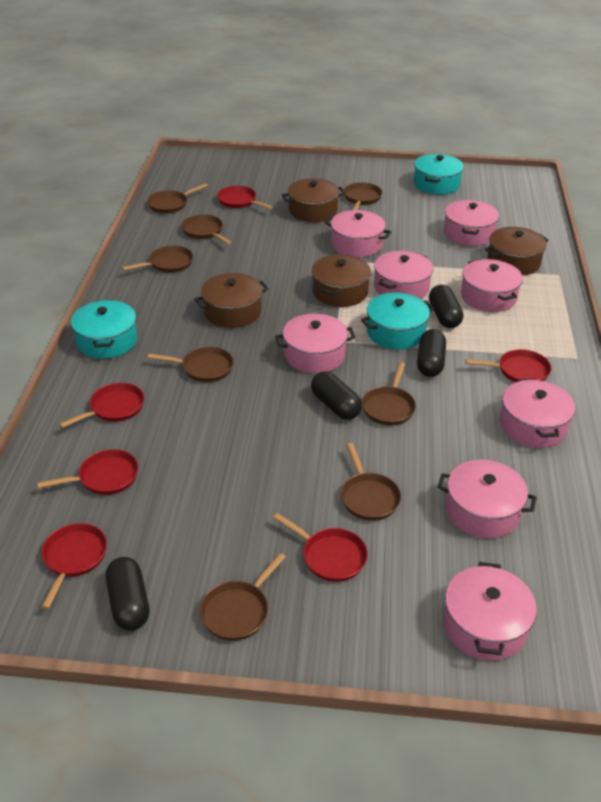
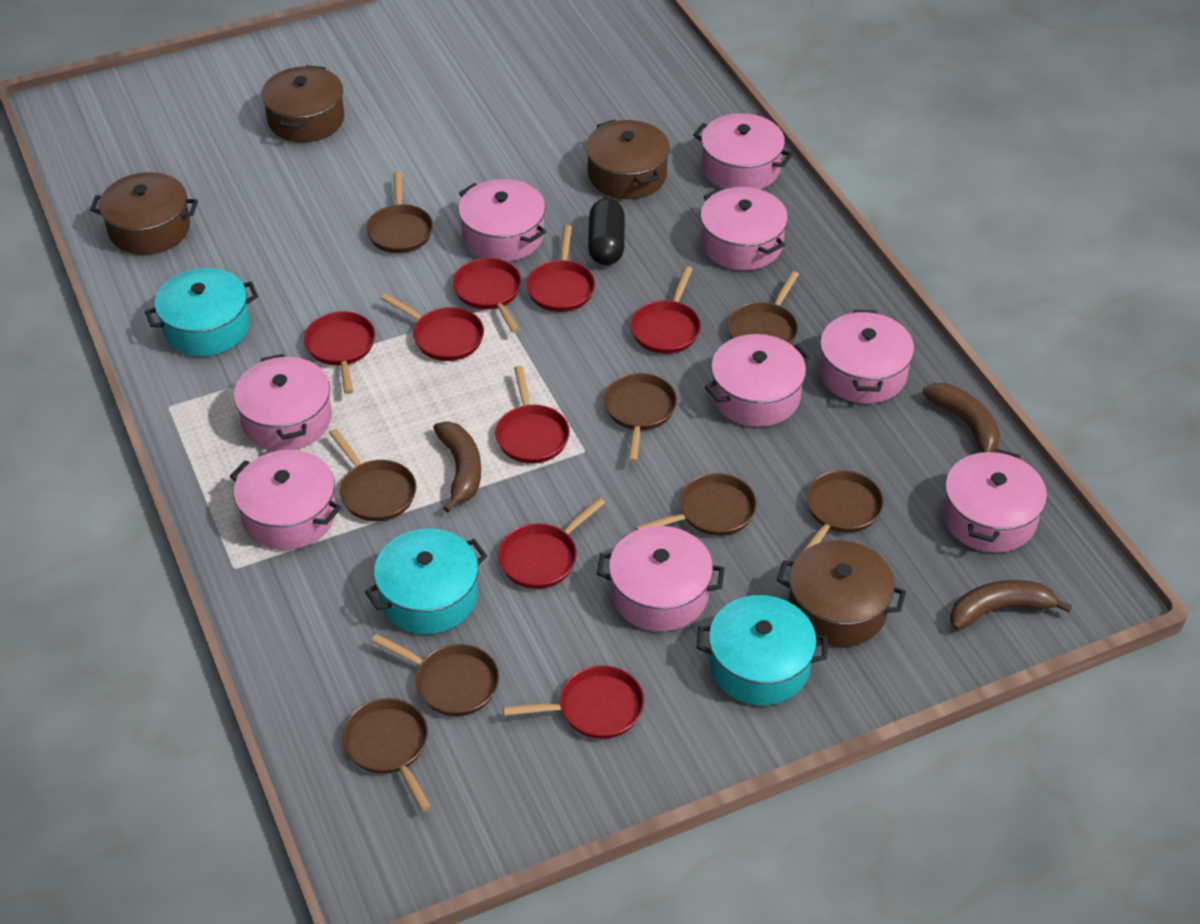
black capsule: [105,557,150,631] [311,371,362,420] [417,329,446,377] [429,285,463,328] = 4 -> [588,198,625,265] = 1
brown banana: none = 0 -> [433,421,481,513] [923,383,1000,453] [950,580,1072,630] = 3
pink pot: [275,314,355,373] [325,210,391,257] [374,251,433,299] [438,460,537,539] [443,562,537,661] [444,200,499,246] [461,259,523,312] [500,378,575,448] = 8 -> [230,450,341,550] [234,354,332,451] [458,179,546,262] [597,526,725,632] [693,113,793,190] [700,187,788,270] [705,334,811,427] [819,310,914,404] [942,449,1047,553] = 9
red pan: [37,449,139,495] [41,523,107,609] [59,383,144,428] [217,186,273,209] [273,513,368,582] [465,349,551,383] = 6 -> [304,311,375,394] [381,293,484,361] [452,258,522,333] [495,366,570,464] [498,497,605,589] [503,665,644,739] [526,225,595,312] [630,266,701,354] = 8

